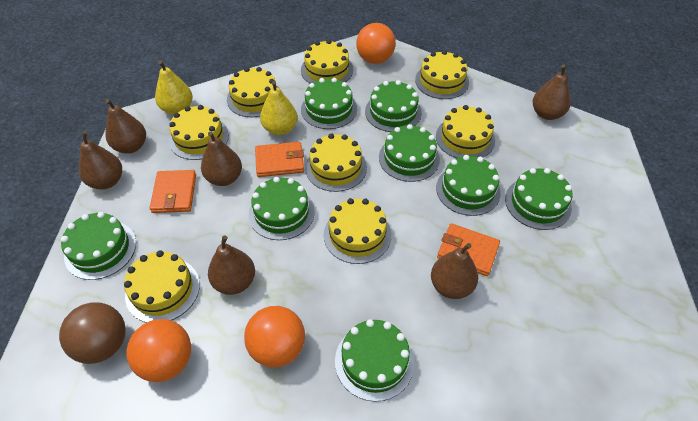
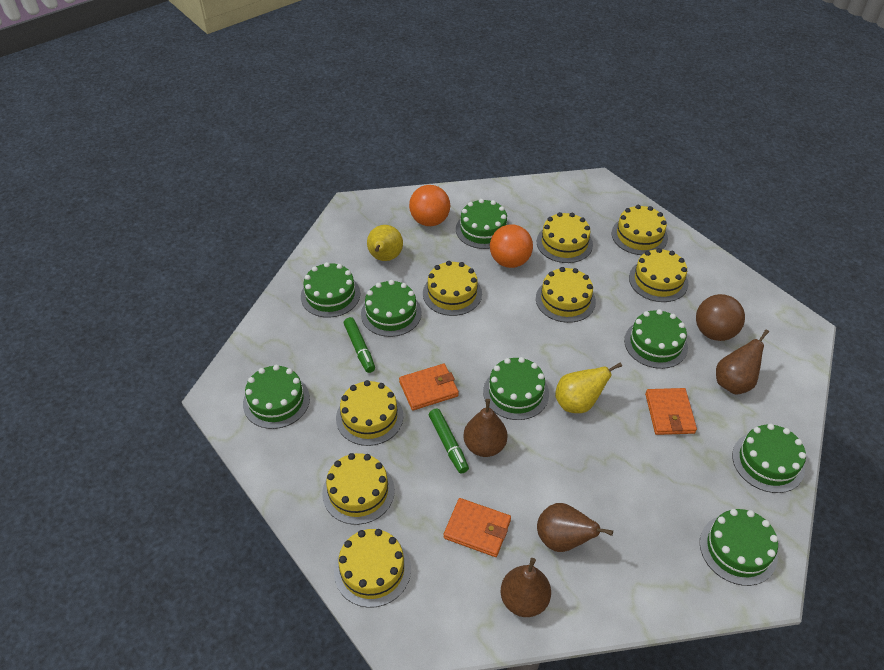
brown pear: [79,131,122,189] [105,99,146,154] [201,131,242,186] [208,235,255,295] [431,243,478,299] [533,64,571,120] = 6 -> [463,399,507,457] [501,558,551,617] [537,503,613,552] [716,330,769,395] = 4
green marker: none = 0 -> [344,317,375,373] [429,409,469,474] = 2
orange ball: [127,319,191,382] [244,306,305,368] [356,23,396,64] = 3 -> [409,185,450,226] [490,224,533,268] = 2

